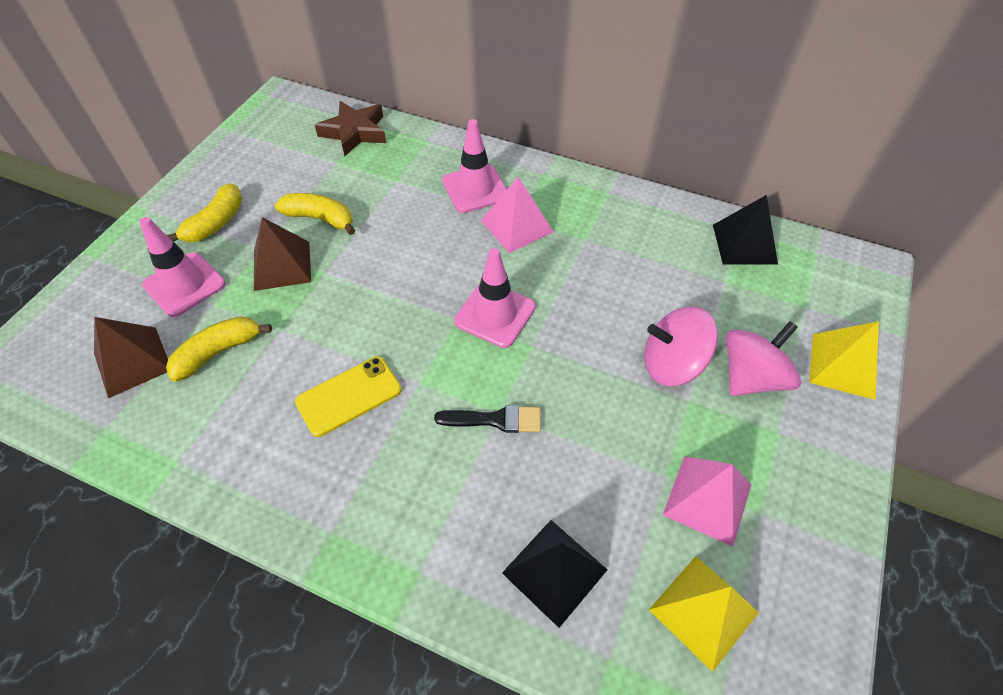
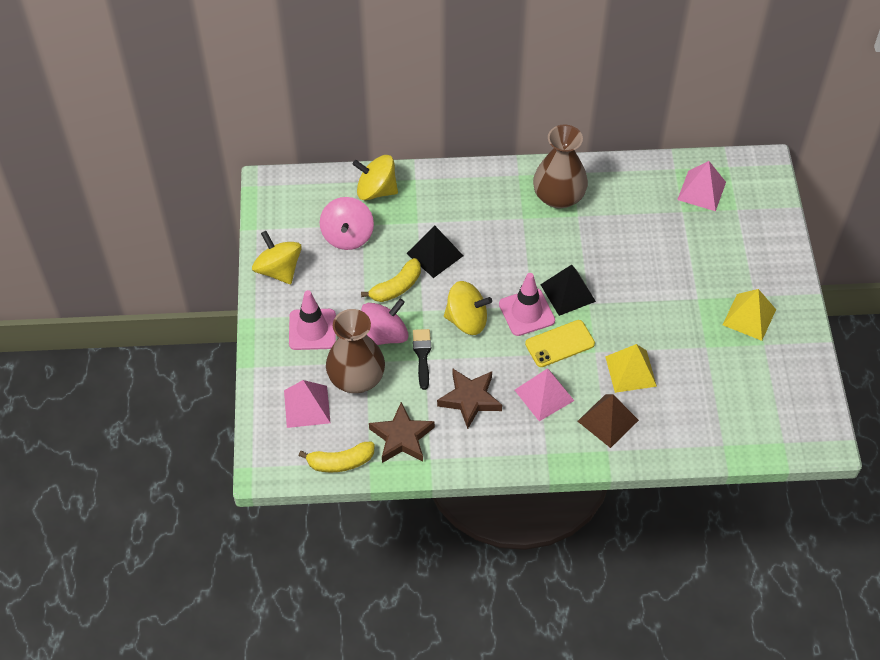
brown pyramid: [94,317,168,398] [254,217,311,291] = 2 -> [577,394,639,448] = 1
brown star: [315,101,386,156] = 1 -> [369,402,435,463] [437,369,502,429] = 2
brown vase: none = 0 -> [326,309,385,393] [533,125,588,208] = 2
pink pyramid: [481,177,553,253] [663,456,751,547] = 2 -> [284,380,330,428] [515,368,574,421] [677,161,726,211] = 3
pink traffic cone: [140,217,226,317] [442,119,507,213] [454,248,536,348] = 3 -> [289,290,336,350] [499,273,555,336] = 2
yellow banana: [166,316,272,382] [167,183,242,242] [275,193,355,235] = 3 -> [298,442,375,472] [361,258,421,302] = 2
yellow spinning top: none = 0 -> [252,231,302,284] [353,155,398,200] [444,281,492,335] = 3

